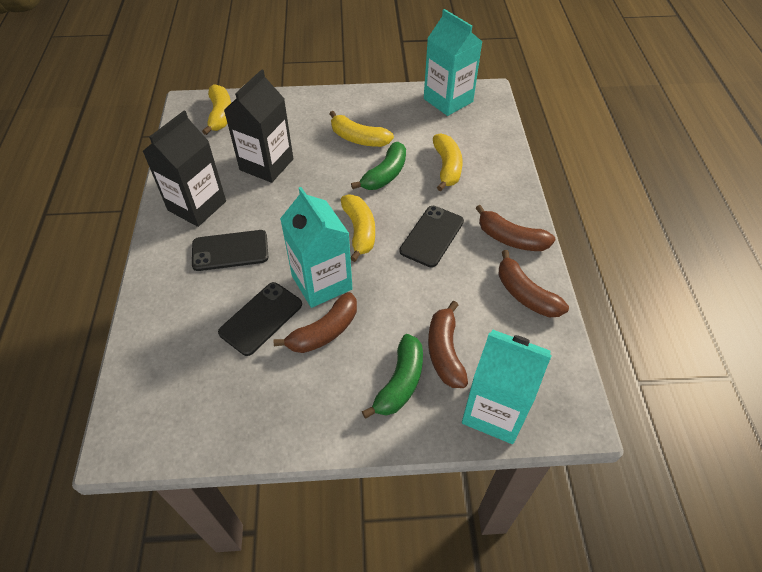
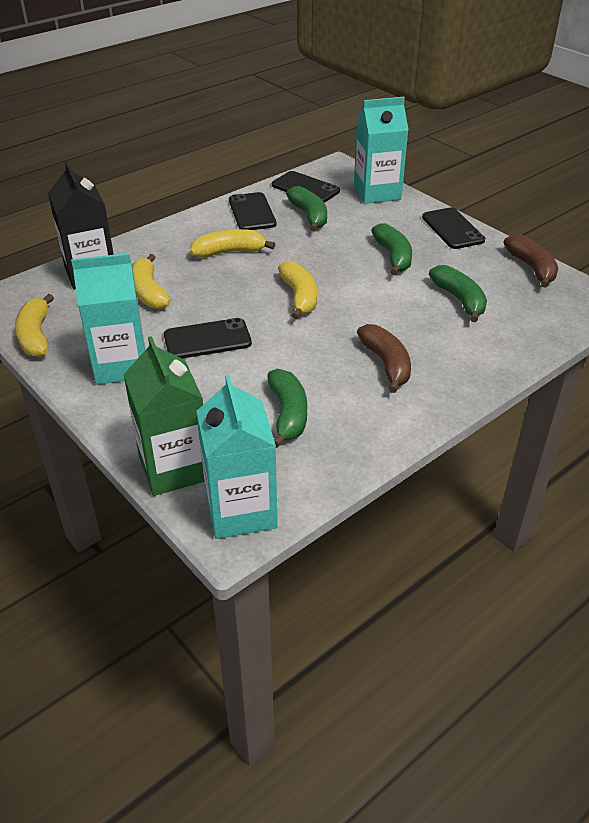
black carton: [143,111,226,227] [224,69,294,183] = 2 -> [48,161,114,289] = 1
black phone: [192,230,268,271] [218,282,302,356] [399,206,464,267] = 3 -> [164,318,252,358] [229,192,276,230] [272,171,340,203] [422,207,485,249] = 4
brown banana: [274,292,357,353] [428,301,468,388] [476,205,555,251] [498,250,569,317] = 4 -> [357,324,411,393] [504,234,558,288] = 2
green banana: [351,142,406,190] [362,334,423,419] = 2 -> [267,369,307,448] [286,186,327,231] [371,223,412,275] [429,265,487,322] = 4
green carton: none = 0 -> [123,336,204,496] = 1

